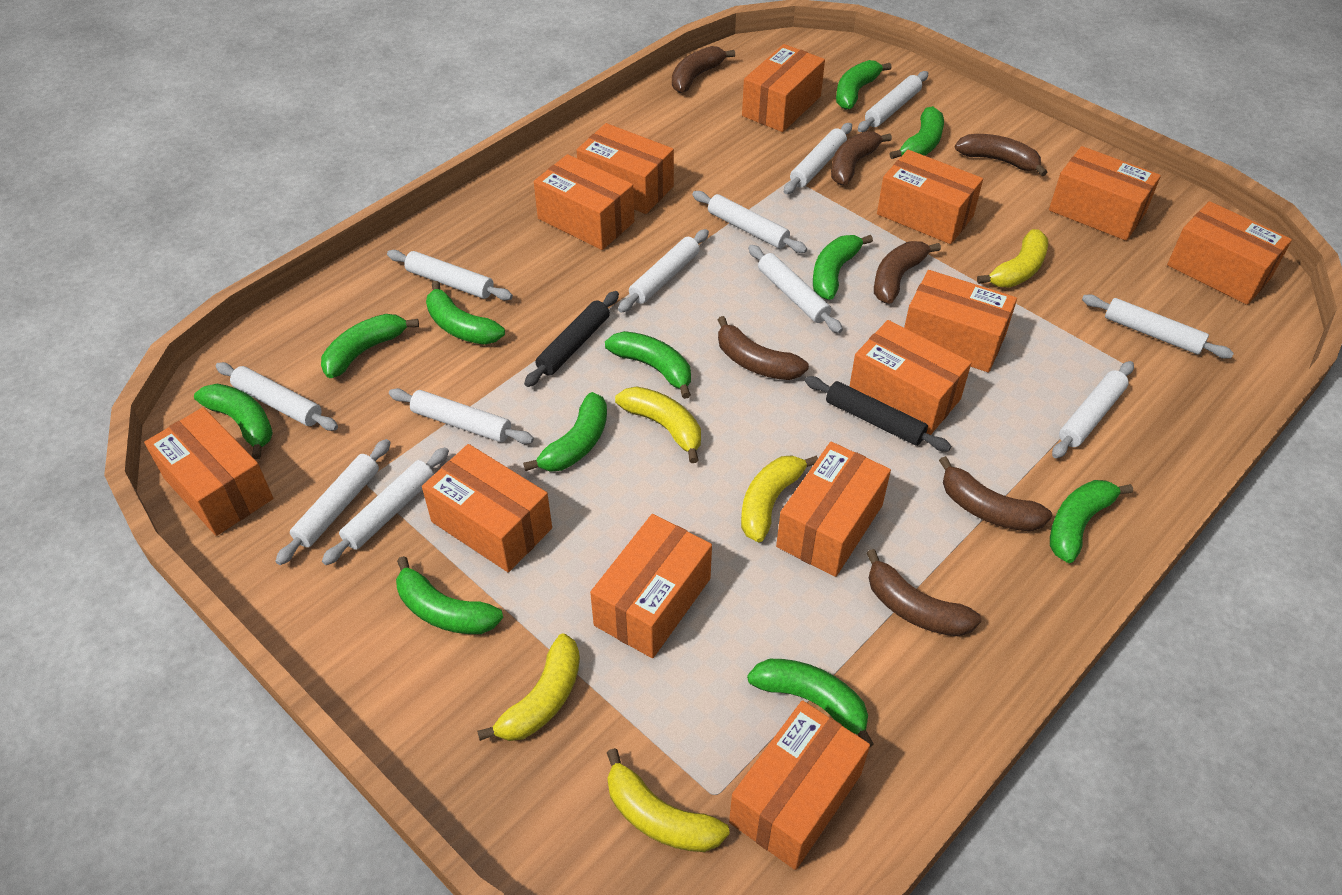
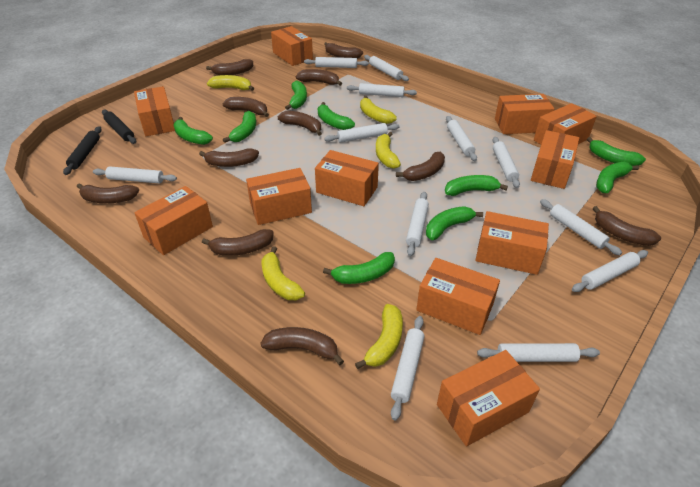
brown banana: [672,46,735,93] [718,316,809,380] [831,131,892,185] [866,549,981,636] [874,241,941,304] [939,456,1052,531] [955,134,1047,176] = 7 -> [77,183,139,203] [199,148,259,167] [202,229,274,256] [206,59,253,75] [223,97,269,117] [260,327,344,365] [278,111,322,136] [296,69,342,86] [324,42,363,59] [396,152,445,181] [593,206,661,246] = 11
green banana: [194,384,273,459] [321,314,419,378] [396,556,503,634] [426,281,505,345] [523,392,607,472] [605,331,691,399] [747,659,874,748] [813,235,873,300] [836,60,892,110] [889,106,944,159] [1050,480,1133,563] = 11 -> [174,117,213,145] [223,111,256,143] [285,81,307,110] [318,102,355,130] [323,252,395,284] [426,206,483,240] [445,175,508,196] [587,137,646,166] [596,162,639,193] = 9
orange box: [144,407,273,536] [422,444,552,572] [534,154,634,250] [577,123,674,214] [590,514,712,658] [729,700,870,870] [742,44,825,132] [776,442,891,577] [849,320,971,435] [877,150,983,244] [904,270,1017,372] [1049,146,1161,241] [1167,201,1292,305] = 13 -> [134,86,175,136] [134,186,213,255] [246,168,312,225] [271,26,313,66] [315,150,379,206] [416,258,500,335] [437,350,540,446] [476,211,549,275] [495,94,555,134] [531,130,579,189] [534,103,597,145] = 11

